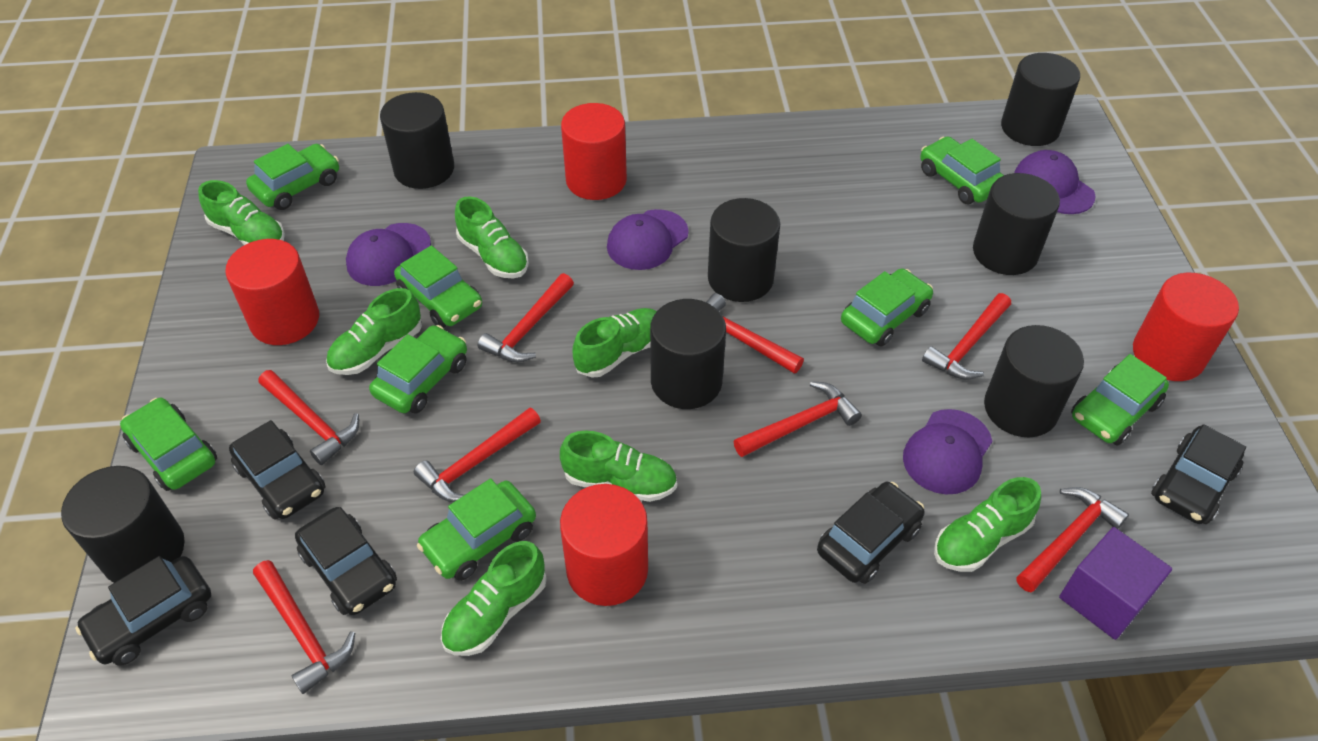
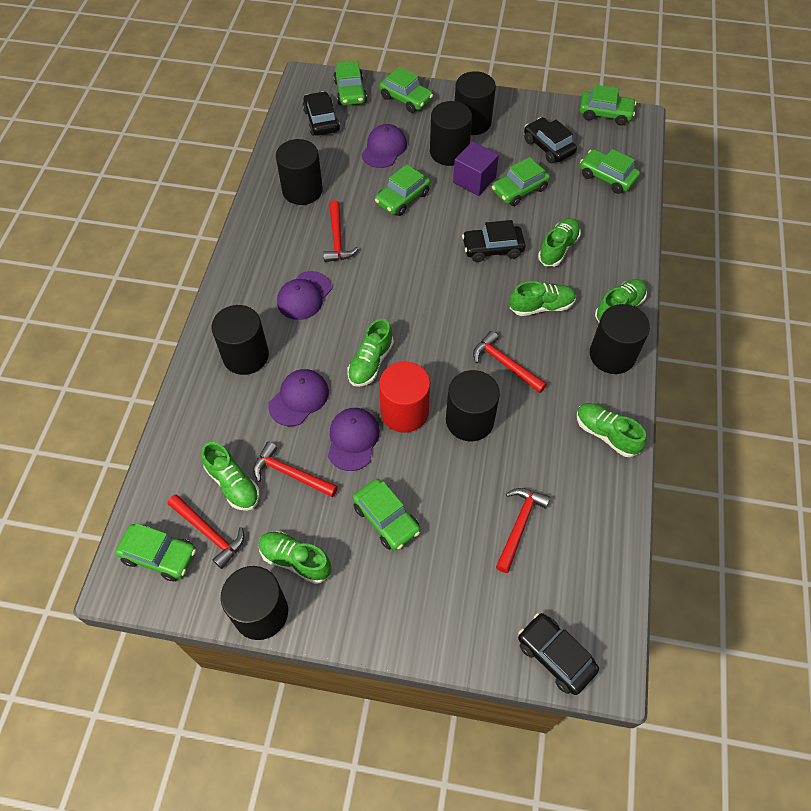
black car: [75,556,211,666] [229,420,325,520] [295,507,397,615] [817,482,925,584] [1151,424,1246,524] = 5 -> [303,91,340,136] [462,220,526,262] [518,613,599,695] [524,117,577,163] = 4
red cylinder: [225,239,319,345] [560,484,648,606] [561,103,627,200] [1133,273,1239,381] = 4 -> [379,361,430,433] = 1
red hammer: [253,560,355,694] [259,370,359,465] [414,408,541,502] [478,273,574,362] [706,293,804,374] [734,381,862,457] [922,293,1011,380] [1016,487,1129,592] = 8 -> [167,494,244,569] [253,442,338,497] [323,200,359,262] [473,331,547,393] [496,488,550,573] = 5

